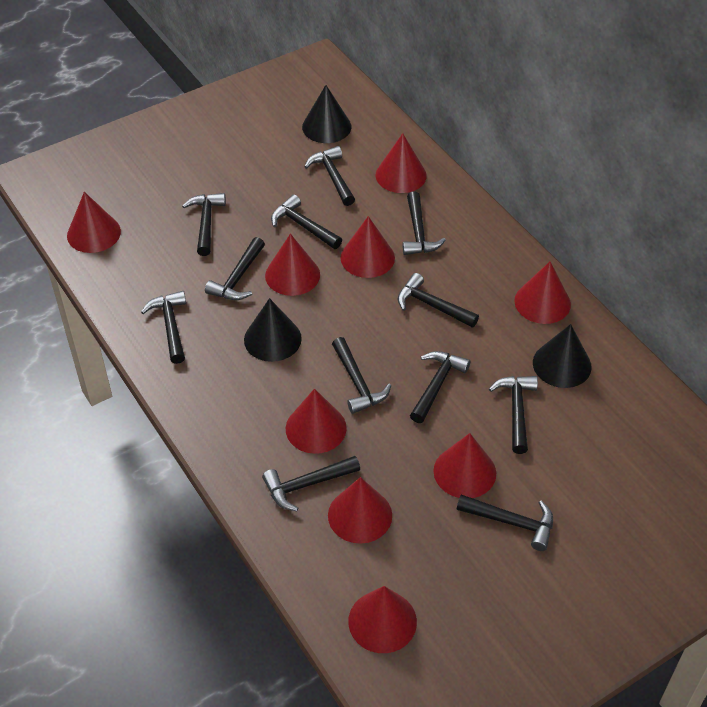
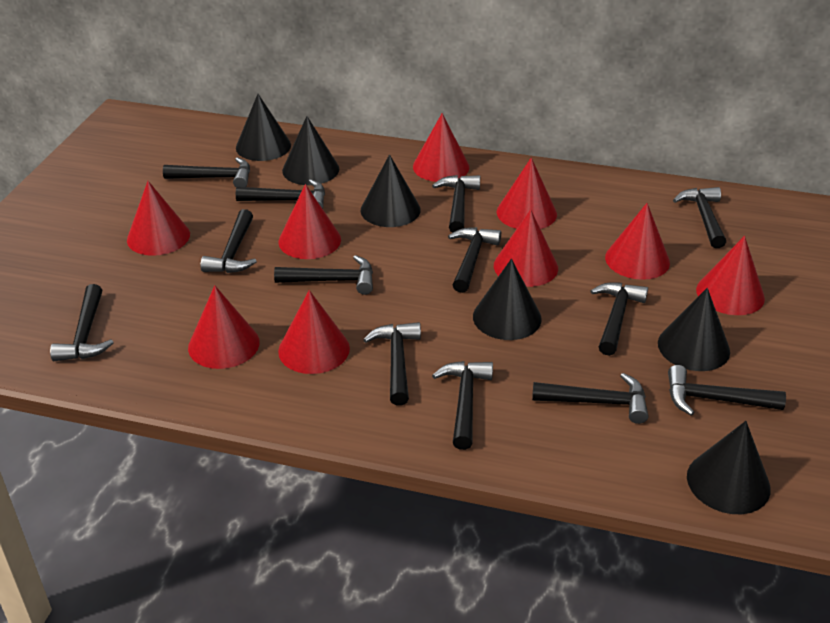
black cone: [244,298,302,362] [302,85,351,143] [533,324,592,388] = 3 -> [236,94,291,161] [282,116,339,185] [361,154,421,227] [473,259,542,340] [658,288,730,371] [687,421,771,514] = 6
black hammer: [141,291,186,364] [182,193,226,256] [205,237,265,300] [262,456,360,511] [271,195,342,249] [304,146,355,206] [332,337,391,414] [398,273,479,328] [403,191,446,255] [410,351,471,423] [457,495,553,551] [489,376,538,454] = 12 -> [50,284,114,361] [163,157,250,187] [200,209,257,273] [236,179,325,209] [274,255,373,295] [363,322,421,406] [432,175,480,233] [432,361,493,450] [448,227,501,293] [532,373,648,424] [591,282,648,356] [668,365,786,416] [673,187,726,248] = 13

